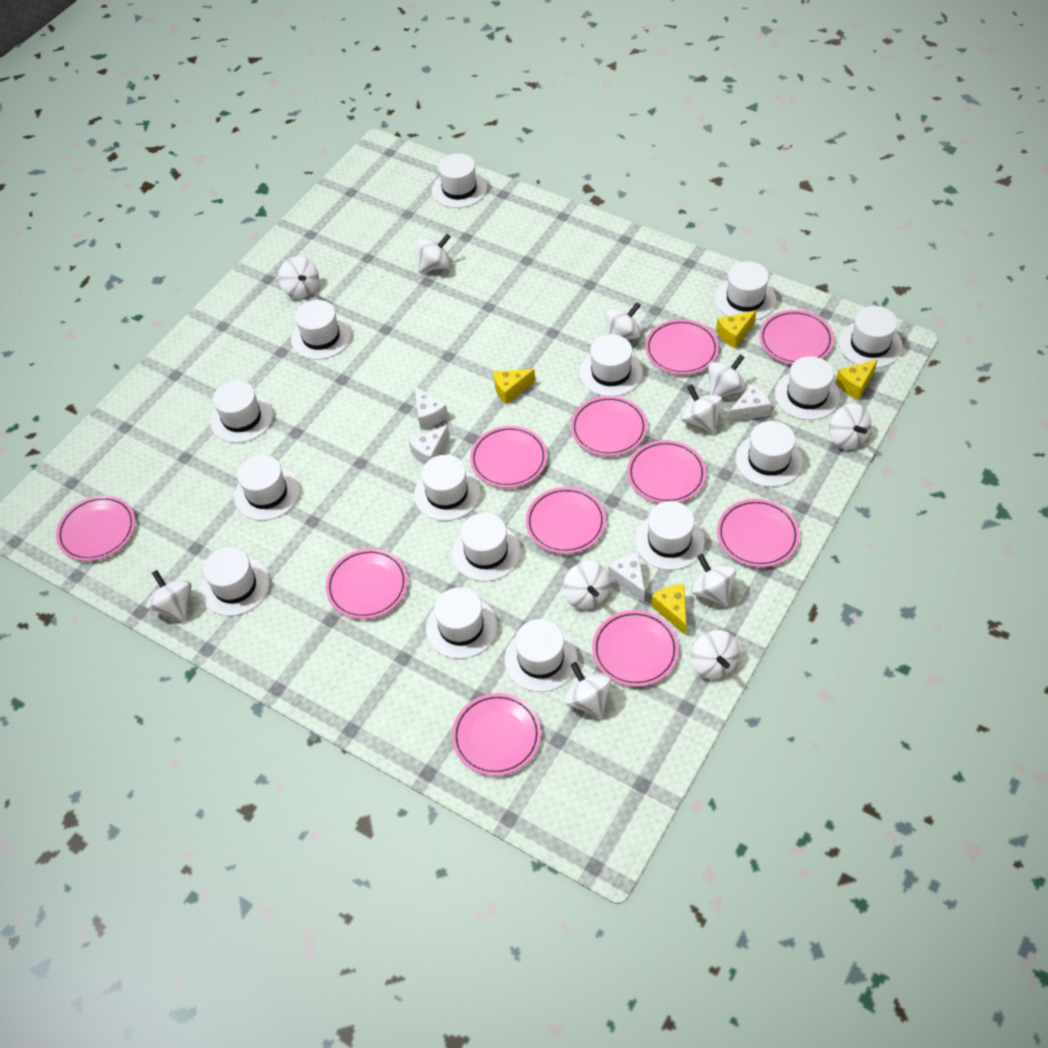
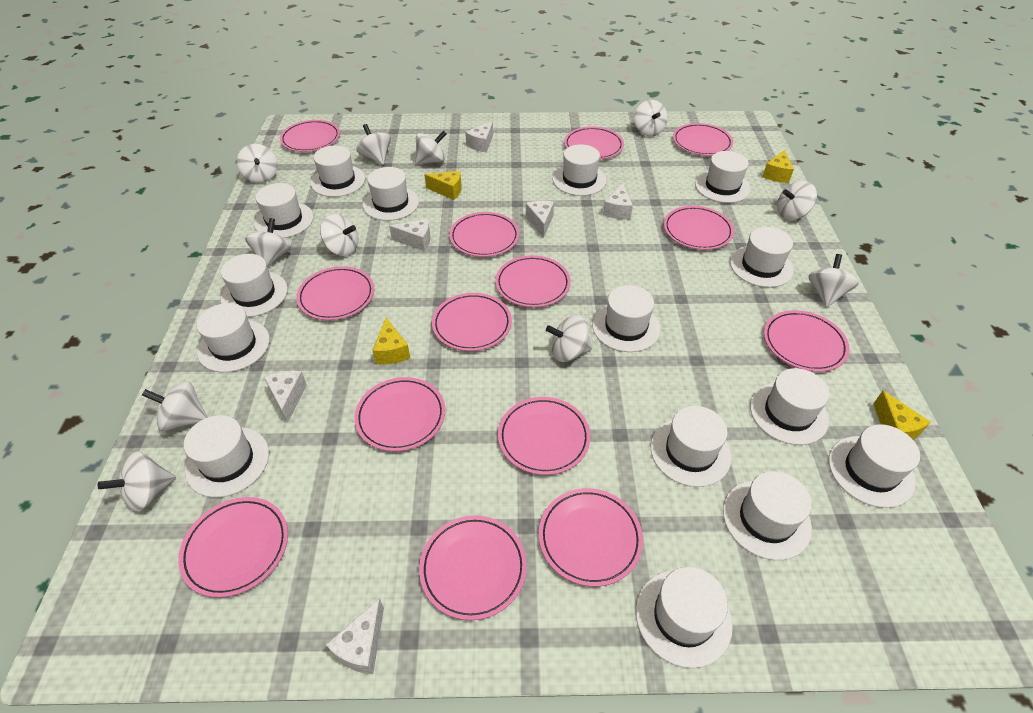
pink plate: [56,495,135,561] [326,548,408,619] [452,693,541,776] [470,426,547,488] [526,487,606,554] [571,396,647,456] [592,610,679,687] [627,440,706,503] [645,319,719,375] [717,499,800,567] [759,310,834,364] = 11 -> [178,497,288,598] [280,120,340,152] [296,266,374,320] [354,377,445,452] [419,515,527,620] [432,293,512,351] [449,212,519,257] [495,255,571,308] [498,397,591,475] [539,488,643,587] [564,126,624,159] [664,206,734,250] [673,123,733,156] [764,310,849,372] = 14
white cheese: [409,425,450,465] [415,386,448,429] [608,552,645,602] [728,384,771,423] = 4 -> [264,371,307,423] [326,598,384,674] [389,219,430,251] [465,122,493,153] [526,201,554,238] [603,184,633,219] = 6

